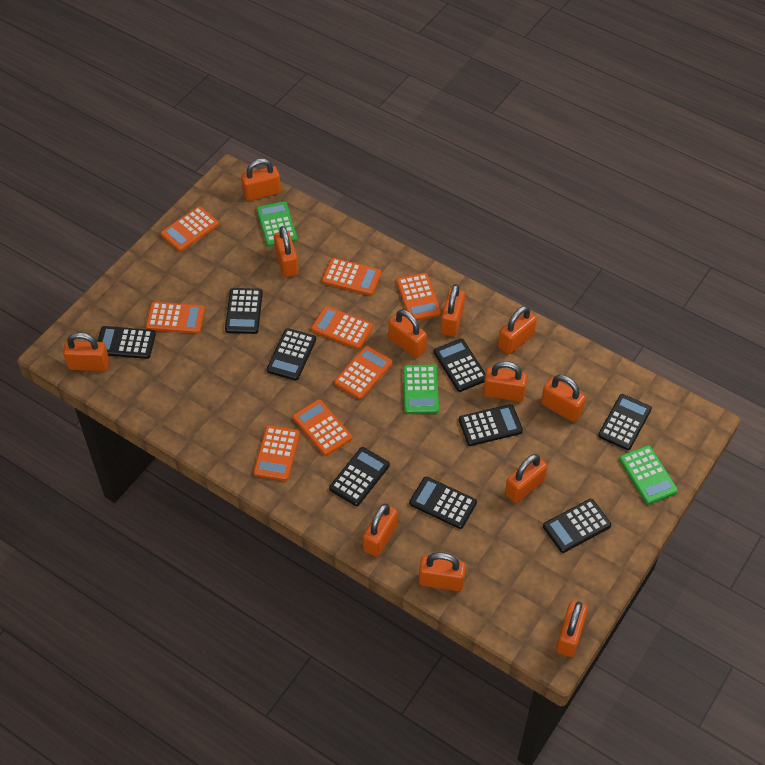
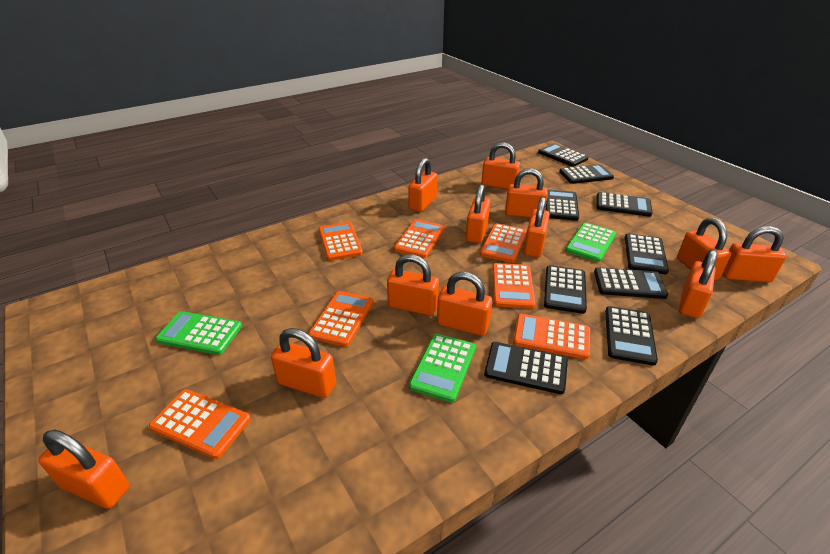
orange calculator: [146,302,205,334] [160,206,219,251] [253,425,300,481] [293,400,352,456] [311,306,373,349] [322,258,381,295] [334,346,392,399] [396,273,441,320] = 8 -> [149,389,251,459] [308,291,374,347] [319,222,363,261] [394,219,445,258] [480,223,527,263] [492,263,535,309] [513,314,590,359] = 7

